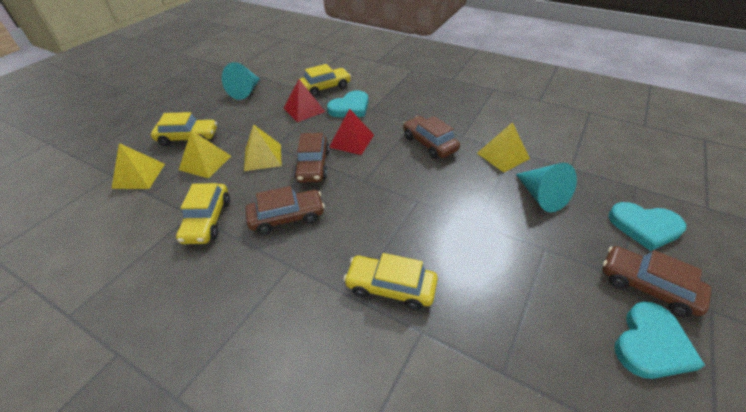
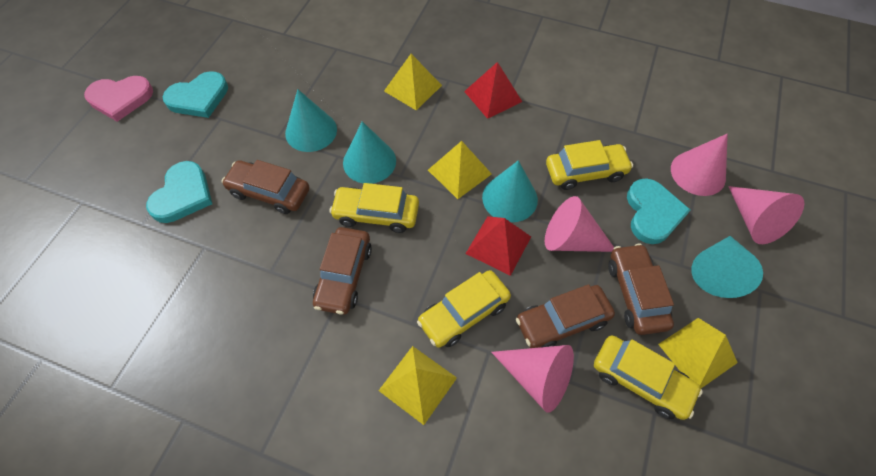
pink cone: none = 0 -> [491,345,574,413] [545,196,614,252] [671,134,728,196] [728,186,805,244] = 4
pink heart: none = 0 -> [84,76,153,122] = 1
turquoise cone: [222,62,260,100] [516,163,577,212] = 2 -> [285,89,337,152] [343,121,396,184] [482,160,538,222] [691,236,763,298] = 4

